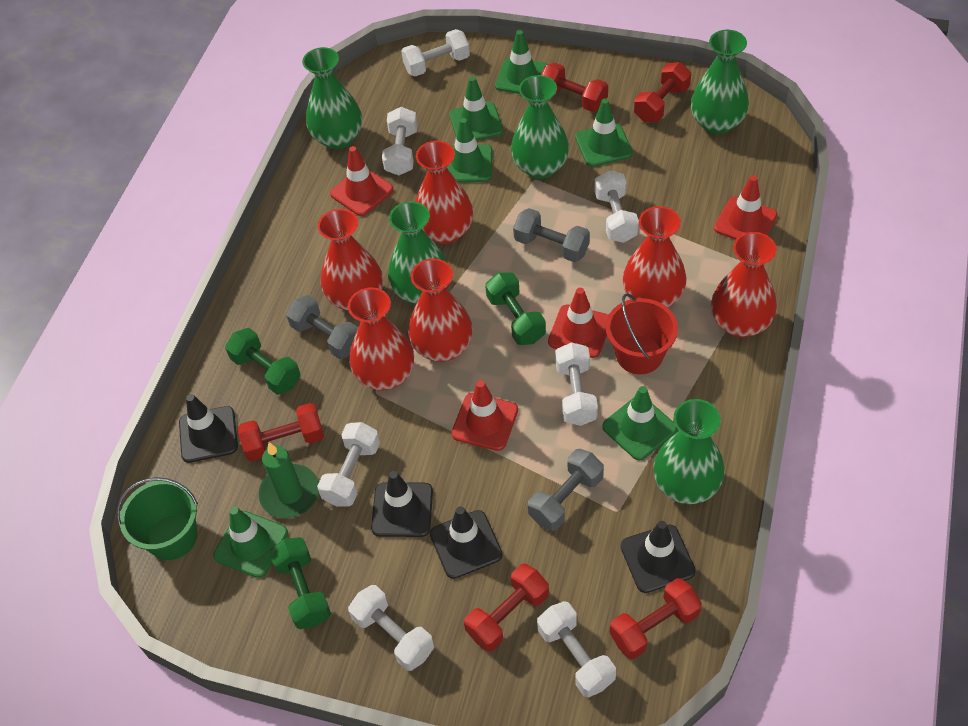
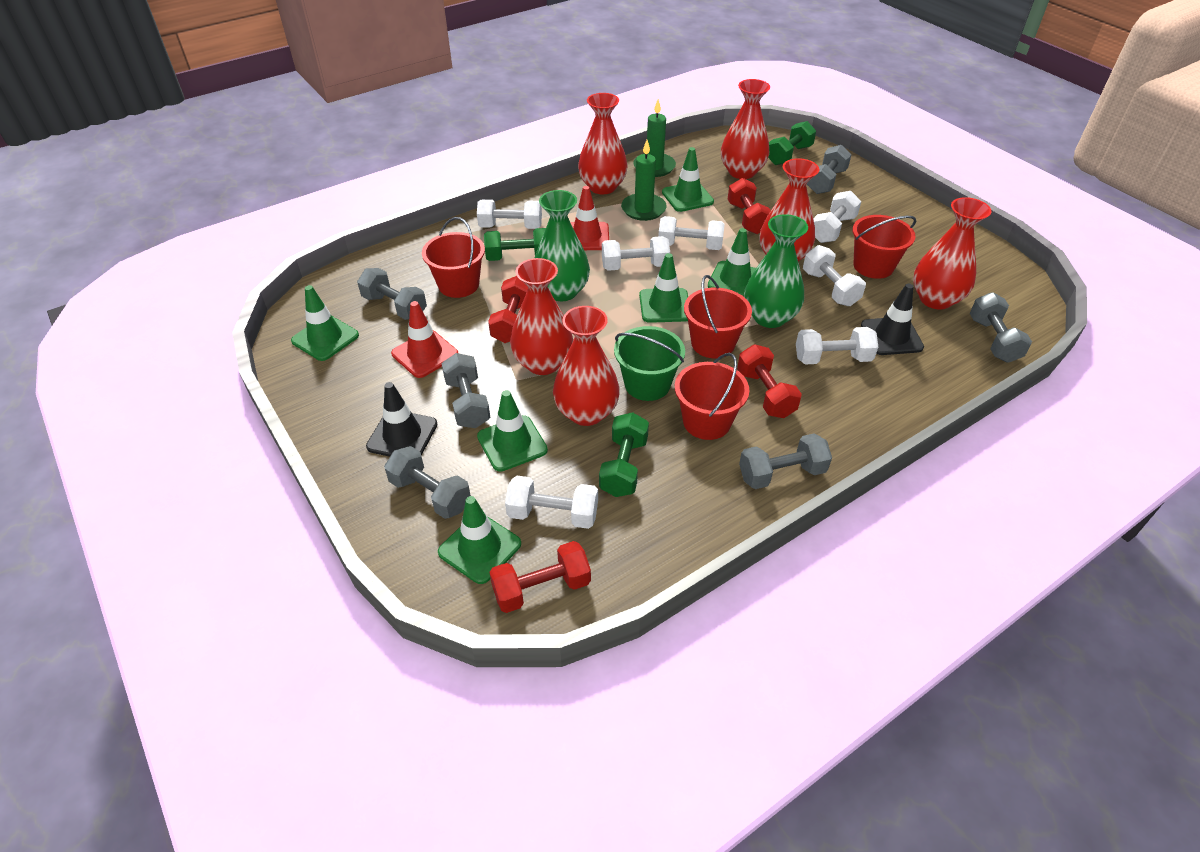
black traffic cone: [179,394,238,463] [371,471,433,537] [430,506,503,579] [620,521,696,593] = 4 -> [366,382,437,457] [861,284,924,355] = 2
green candle: [259,442,319,518] = 1 -> [621,140,667,221] [633,99,676,177] = 2
green vase: [302,47,362,149] [388,201,448,304] [511,75,569,179] [653,399,725,504] [691,30,749,134] = 5 -> [535,190,590,301] [744,214,808,328] = 2
grey dumbbell: [286,295,358,359] [513,208,590,262] [528,449,604,531] = 3 -> [357,268,427,320] [384,446,471,519] [442,353,491,428] [739,433,832,489] [807,145,852,194] [970,292,1032,363] = 6
red bucket: [606,293,678,374] = 1 -> [422,217,485,298] [675,353,749,440] [684,275,752,358] [853,215,916,279] = 4
red dumbbell: [238,403,324,461] [464,564,549,651] [541,63,608,112] [610,578,702,659] [634,62,691,122] = 5 -> [488,276,528,343] [489,541,591,613] [728,178,771,234] [737,344,802,418] = 4
red traffic cone: [330,146,393,216] [451,380,518,451] [548,288,609,358] [714,175,777,240] = 4 -> [391,301,458,378] [570,186,609,250] = 2

